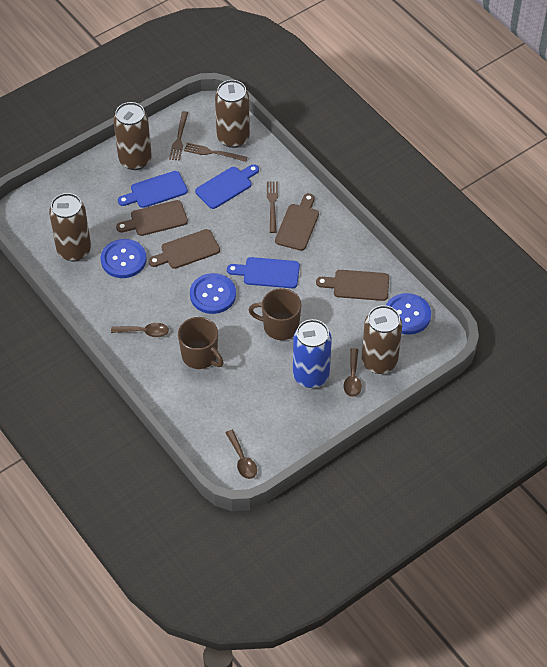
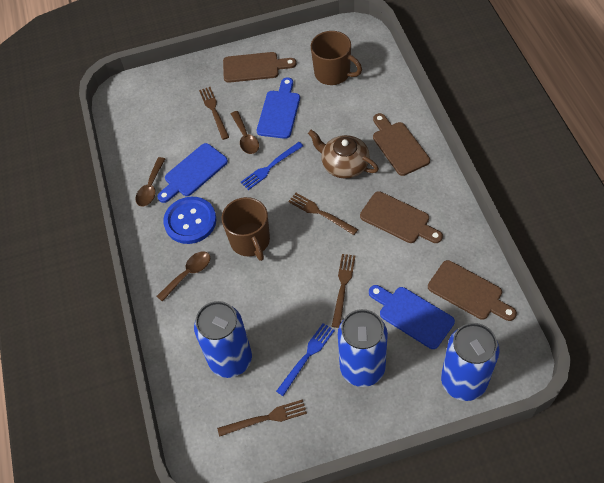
blue button: [101,239,146,278] [190,273,236,314] [386,293,431,335] = 3 -> [163,197,216,244] = 1
blue can: [293,319,332,388] = 1 -> [194,301,252,378] [338,309,388,387] [441,323,499,401] = 3
blue fork: none = 0 -> [241,142,303,190] [276,323,335,396] = 2
brown can: [49,193,91,262] [113,102,152,170] [215,80,250,148] [362,305,402,374] = 4 -> none = 0
brown fork: [169,111,188,161] [184,143,248,162] [267,181,278,233] = 3 -> [199,87,229,140] [217,399,307,437] [288,193,358,235] [332,254,355,328] = 4
brown teapot: none = 0 -> [308,130,379,178] = 1

